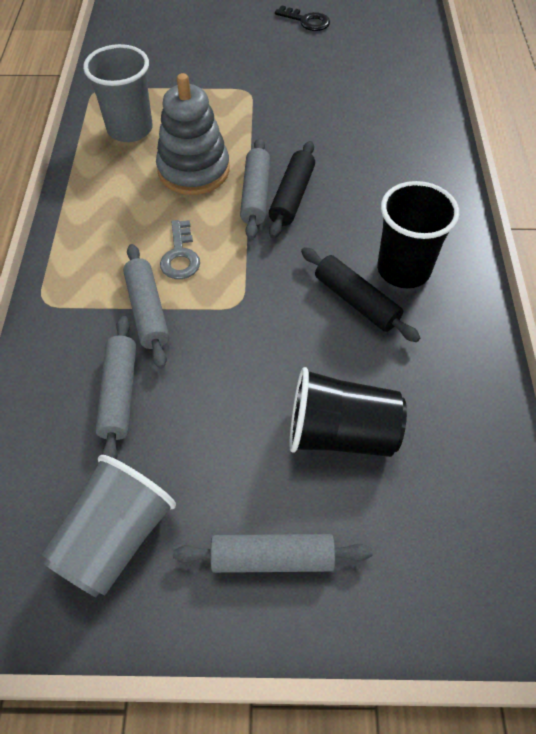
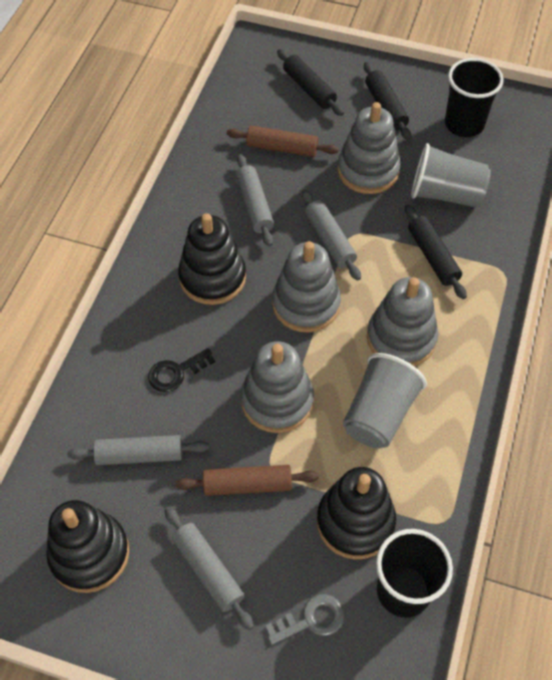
black rolling pin: [269,141,315,239] [301,247,420,342] = 2 -> [277,49,344,116] [364,62,411,140] [405,204,467,299] = 3
black stacking toy: none = 0 -> [46,500,129,593] [178,213,246,305] [317,467,396,560] = 3
brown rolling pin: none = 0 -> [175,465,319,496] [227,126,339,157] = 2
grey stacking toy: [156,73,230,195] = 1 -> [241,341,314,433] [272,241,341,333] [338,102,401,194] [367,277,438,366] = 4

